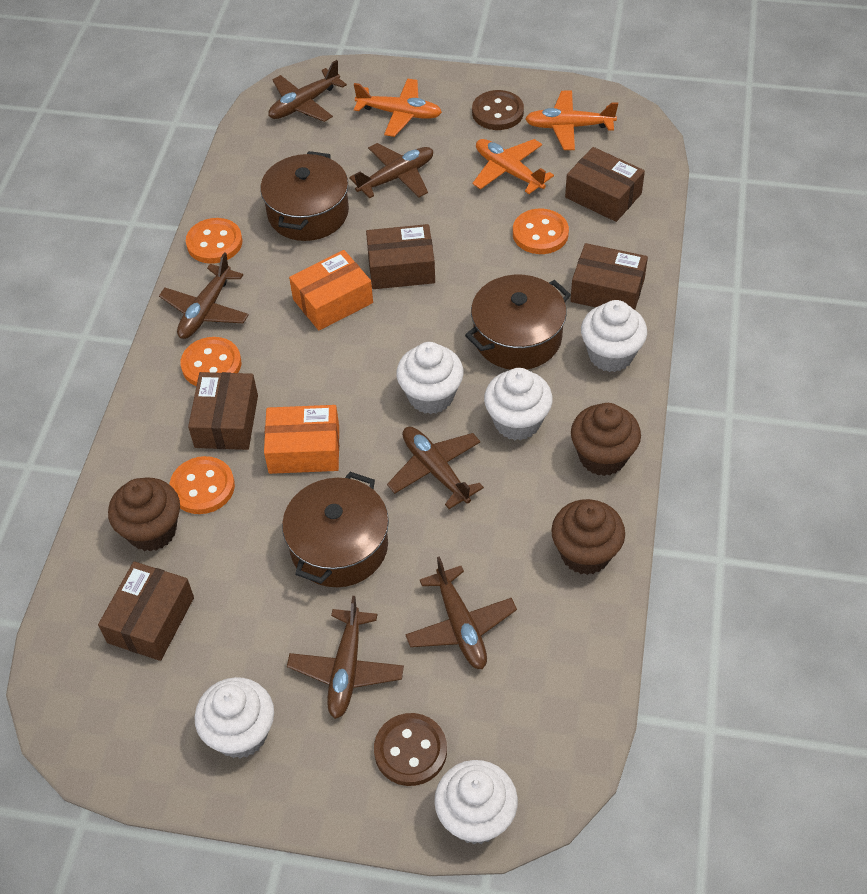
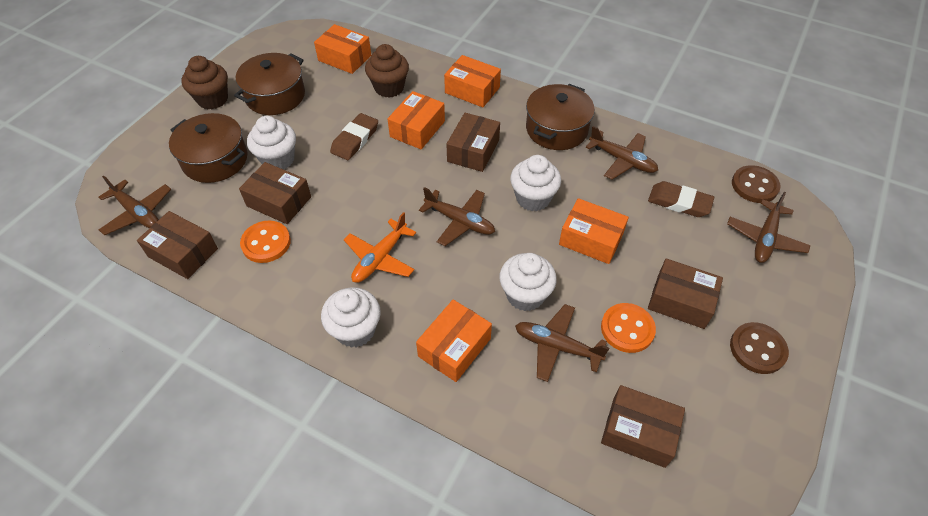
brown cupcake: [108,478,180,552] [551,499,625,575] [571,403,641,476] = 3 -> [181,56,228,109] [365,44,409,97] = 2
brown eraser: none = 0 -> [330,113,378,160] [648,181,714,217] = 2
brown plane: [159,252,249,339] [268,60,347,122] [287,596,404,719] [349,143,433,199] [387,427,484,509] [405,556,517,669] = 6 -> [99,175,171,235] [419,187,495,246] [515,304,609,382] [586,126,658,180] [727,192,811,263] = 5
orange box: [264,405,339,474] [289,250,373,331] = 2 -> [314,24,371,74] [388,91,445,149] [416,300,492,382] [444,55,501,107] [559,198,629,264] = 5
orange button: [170,456,235,514] [180,337,241,386] [186,218,242,264] [513,209,569,254] = 4 -> [240,221,291,263] [601,303,656,353] = 2
orange plane: [354,79,442,137] [473,139,554,194] [525,91,618,150] = 3 -> [344,212,416,283] = 1
white cupcake: [195,677,274,758] [396,342,464,414] [434,760,518,844] [484,368,553,440] [581,300,647,372] = 5 -> [247,116,296,170] [321,287,381,348] [500,253,557,311] [510,155,561,211] = 4

